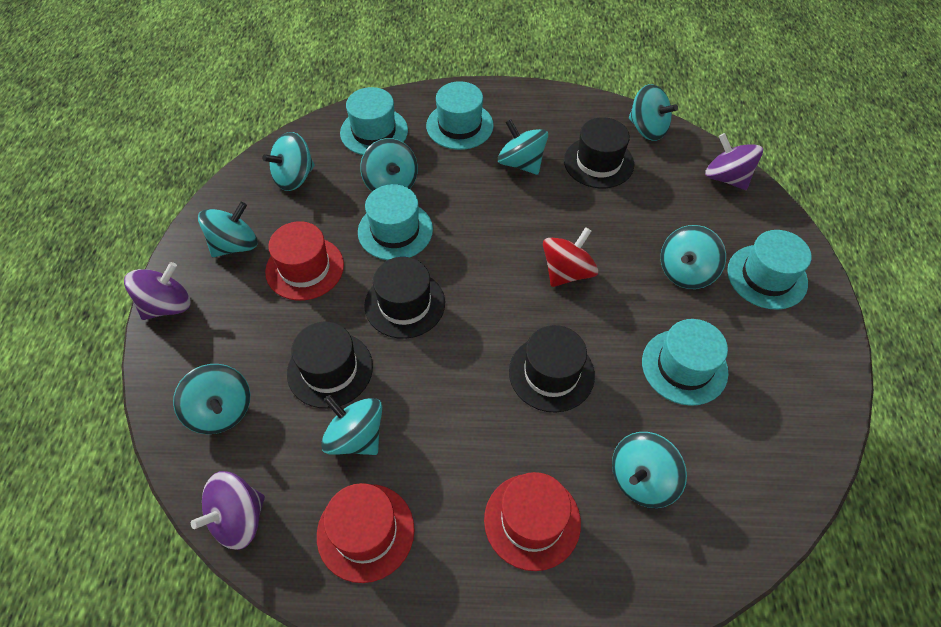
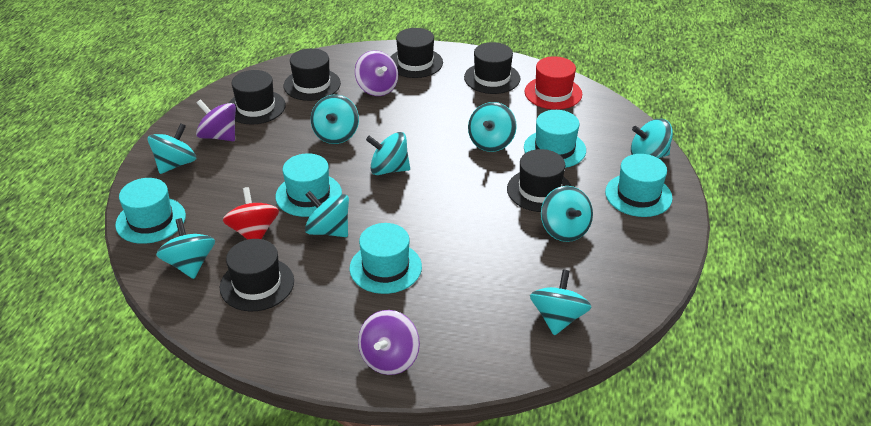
black hat: [287,322,373,408] [364,257,445,339] [509,325,595,413] [564,117,634,188] = 4 -> [220,239,294,311] [229,70,286,125] [284,48,341,101] [391,28,443,78] [464,42,520,94] [507,149,571,212] = 6
red hat: [265,221,344,301] [317,483,415,583] [484,472,581,571] = 3 -> [525,56,582,110] = 1

